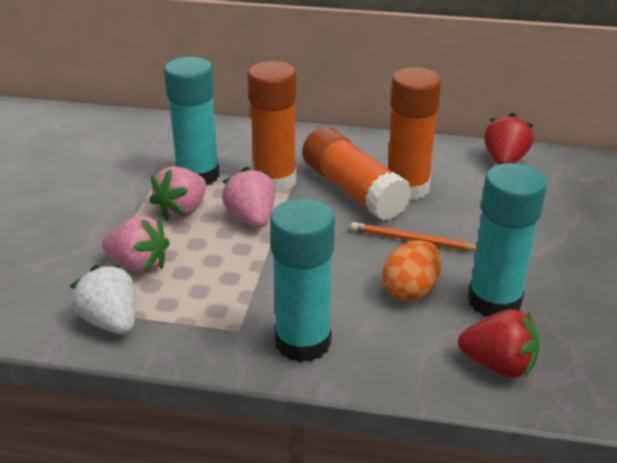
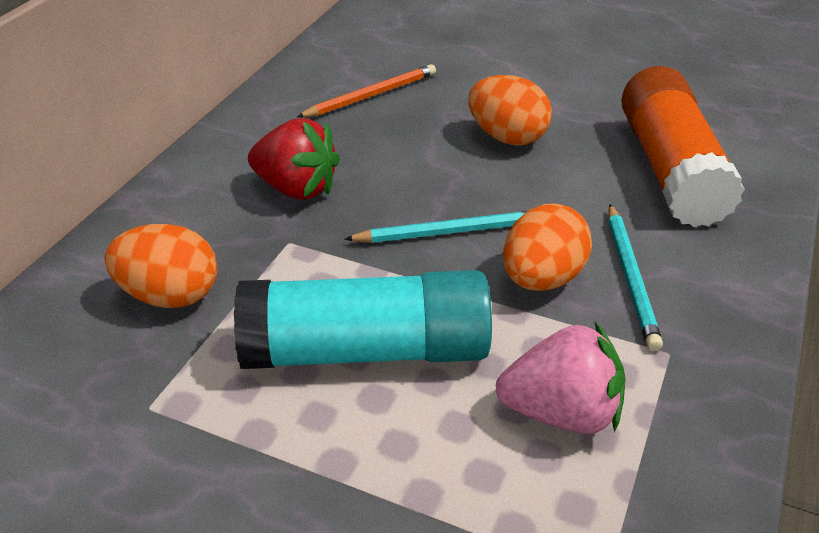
orange egg: [382,240,442,301] = 1 -> [105,224,217,308] [468,75,552,146] [503,203,592,291] = 3
orange glue stick: [248,61,297,193] [302,127,412,221] [388,67,442,201] = 3 -> [621,66,745,227] = 1
pink strawberry: [102,216,170,274] [149,166,206,221] [222,167,275,228] = 3 -> [496,322,626,434] = 1
red strawberry: [458,309,540,378] [484,113,533,165] = 2 -> [248,118,340,200] = 1
turquoise glue stick: [164,57,220,185] [270,198,335,362] [468,163,547,316] = 3 -> [234,270,492,369] = 1
turquoise pencil: none = 0 -> [345,211,527,243] [608,204,663,351] = 2
white strawberry: [70,264,136,334] = 1 -> none = 0

